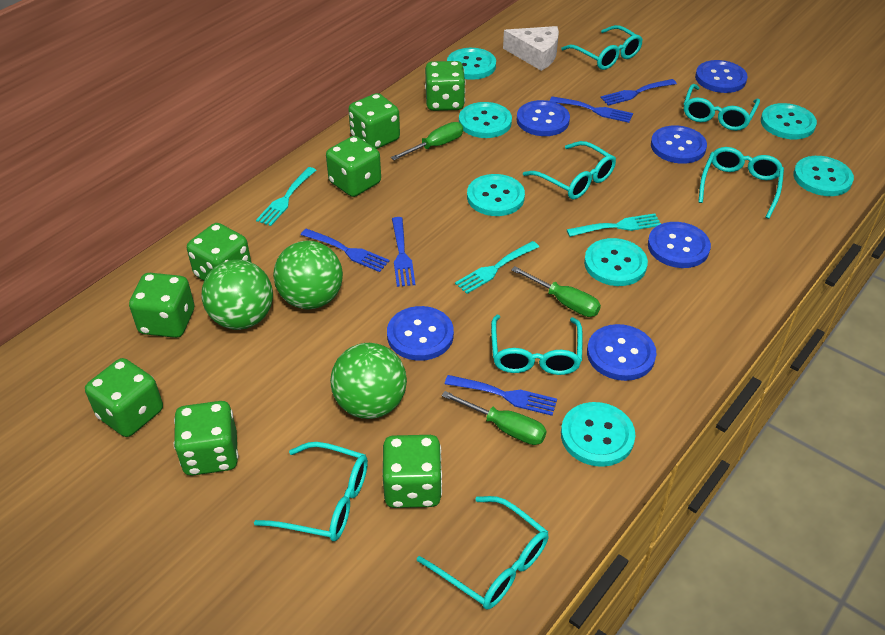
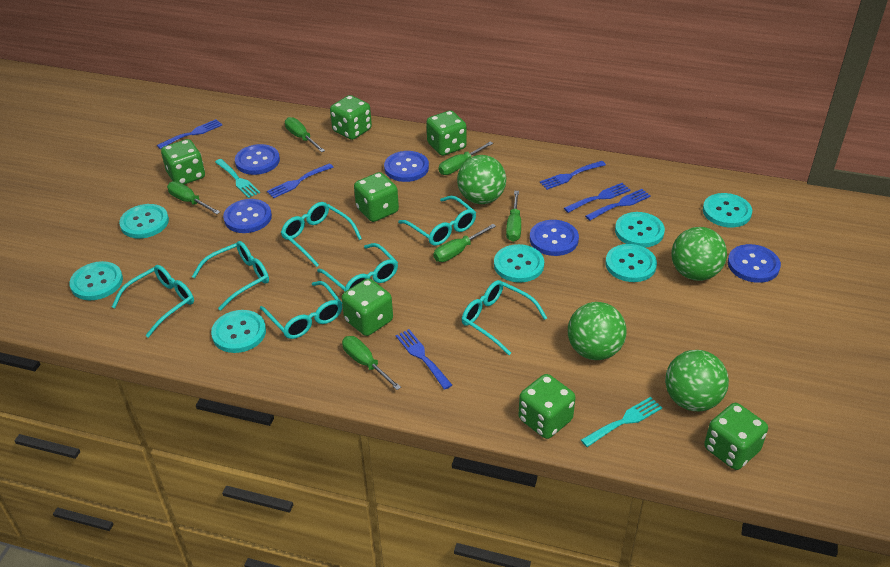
blue button: [387,306,454,361] [517,100,570,136] [587,324,656,381] [648,222,711,268] [651,125,707,164] [695,60,748,93] = 6 -> [223,199,272,233] [235,144,280,175] [384,151,429,182] [530,220,579,256] [728,244,781,283] = 5
blue fork: [301,229,390,272] [392,217,415,287] [445,375,557,416] [550,96,633,123] [600,79,677,106] = 5 -> [157,119,222,149] [267,163,333,198] [396,329,452,390] [539,161,606,190] [564,183,631,213] [585,189,651,221] = 6
green ball: [201,260,273,330] [273,241,343,309] [330,343,407,419] = 3 -> [457,155,506,204] [568,302,627,360] [665,350,729,411] [671,227,727,281] = 4
green dice: [85,358,163,437] [129,273,194,338] [174,401,238,476] [187,223,251,281] [326,136,381,197] [348,93,400,149] [383,435,442,508] [425,61,466,111] = 8 -> [161,139,205,185] [330,95,372,140] [341,278,393,336] [354,172,399,222] [426,110,467,156] [518,374,576,439] [704,403,768,470] = 7
green screwdriver: [391,122,463,160] [441,391,547,445] [511,266,601,317] = 3 -> [167,181,220,214] [285,117,325,152] [342,336,401,390] [433,224,496,262] [439,142,493,175] [506,191,521,242] = 6
turquoise fork: [256,167,316,226] [455,241,539,294] [567,213,661,237] = 3 -> [215,159,260,198] [581,397,662,447] = 2
white cheese: [503,26,559,71] = 1 -> none = 0

